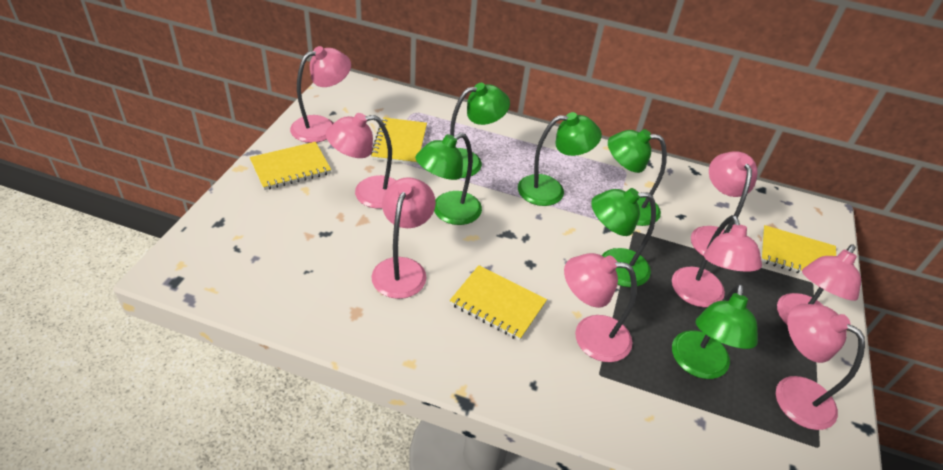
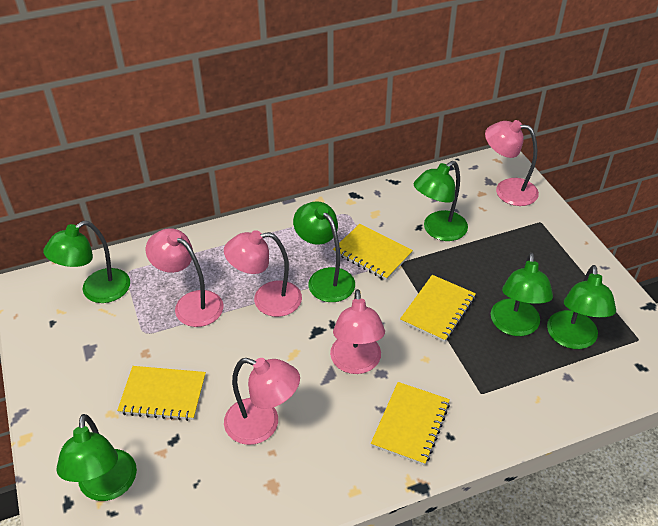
pink lamp: [290,46,351,143] [326,113,397,209] [371,177,436,299] [564,253,637,362] [672,215,762,307] [691,151,758,256] [776,304,865,430] [777,244,861,324] = 8 -> [146,228,224,327] [224,230,302,317] [224,358,300,445] [330,289,385,374] [485,120,539,206] = 5

